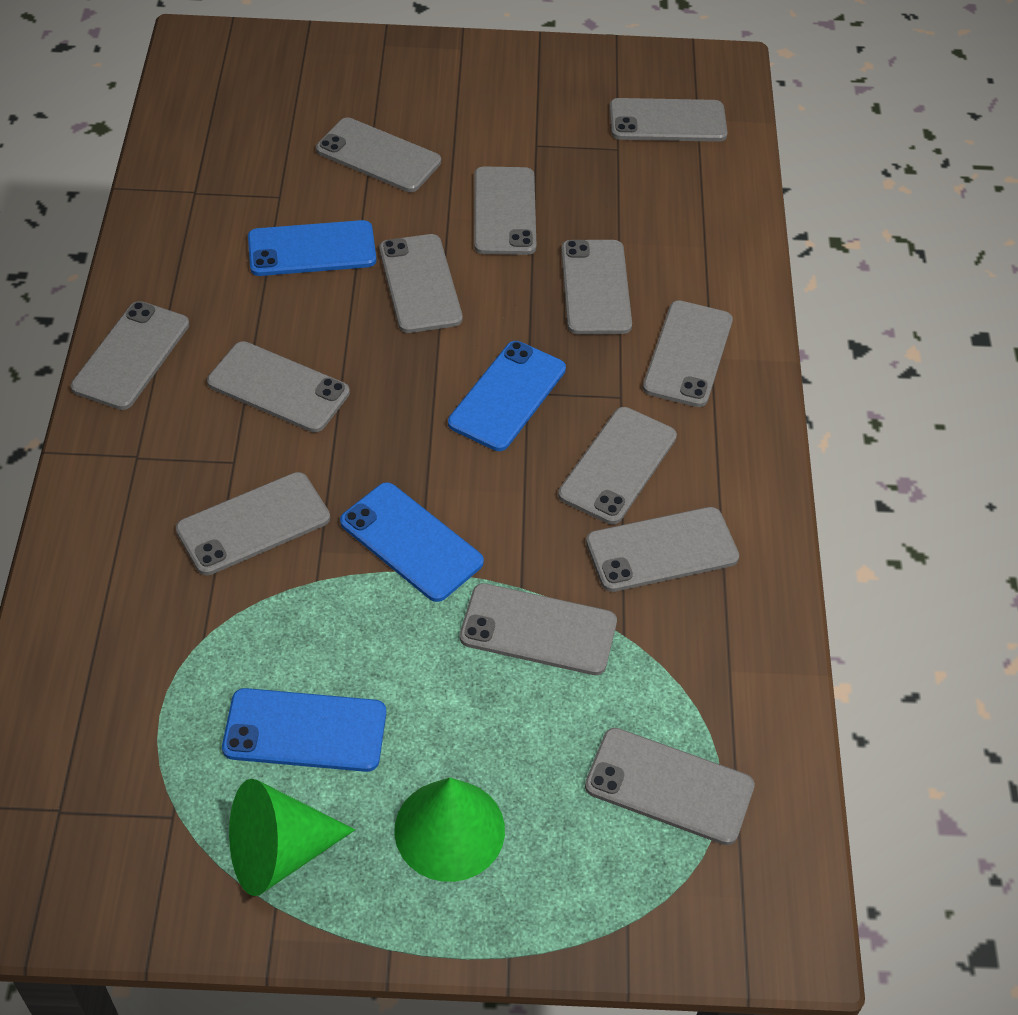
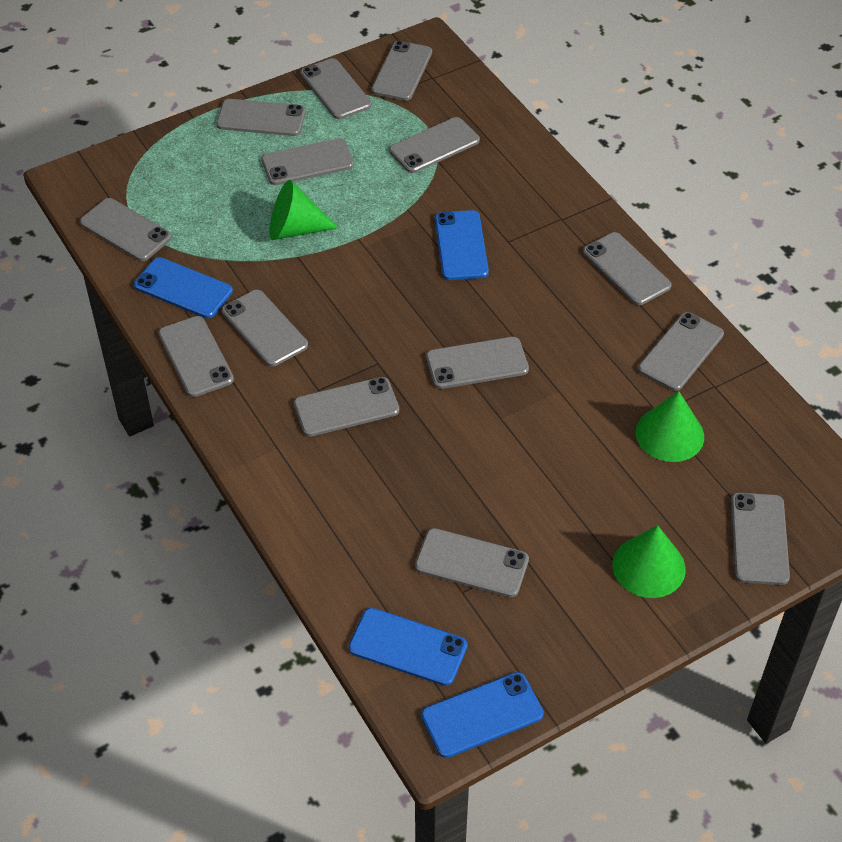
green cone: [229,779,355,896] [394,778,505,882] = 2 -> [269,180,338,240] [613,525,686,598] [636,391,704,462] = 3
grey phone: [71,301,189,410] [176,472,330,575] [207,341,350,432] [316,117,441,192] [379,234,463,333] [460,583,617,675] [474,167,536,255] [558,407,677,524] [561,240,632,334] [585,728,755,845] [586,507,739,592] [610,98,728,142] [643,300,733,407] = 13 -> [80,198,172,261] [158,316,234,397] [216,99,306,136] [222,290,308,367] [261,138,354,185] [294,377,399,437] [300,58,372,119] [371,41,432,101] [389,117,480,173] [415,528,529,597] [426,337,529,389] [583,232,672,305] [638,312,724,391] [731,493,790,585] = 14

